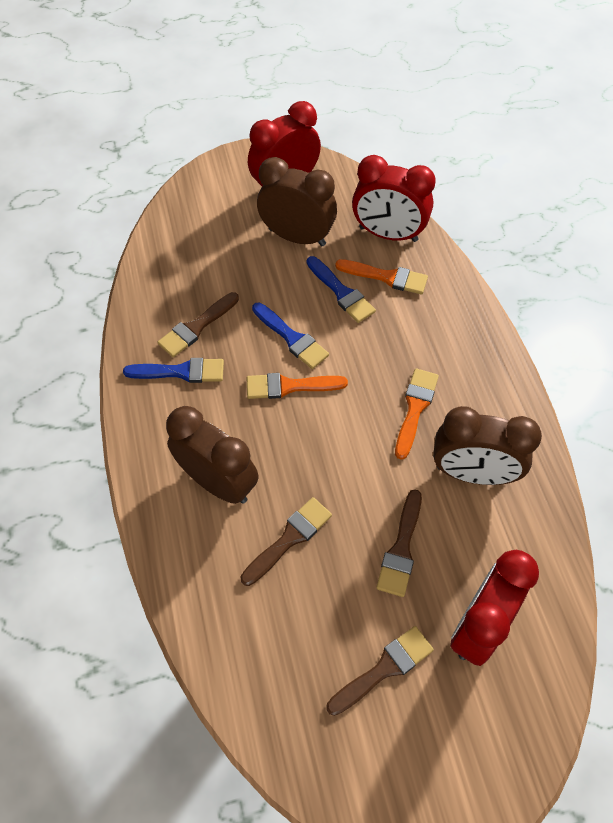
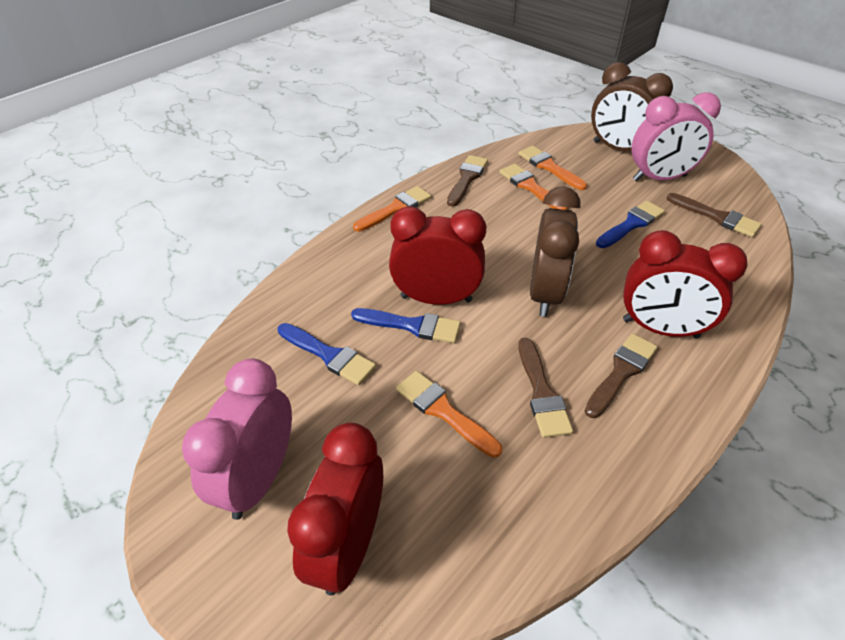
brown clock: [166,406,259,504] [257,157,337,246] [433,406,542,485] = 3 -> [530,186,581,317] [591,62,673,151] = 2
orange brush: [247,373,348,399] [335,259,428,294] [395,368,439,460] = 3 -> [353,186,431,232] [396,371,502,458] [500,164,568,210] [518,146,587,190] = 4
pink clock: none = 0 -> [182,358,292,520] [632,92,721,181] = 2

